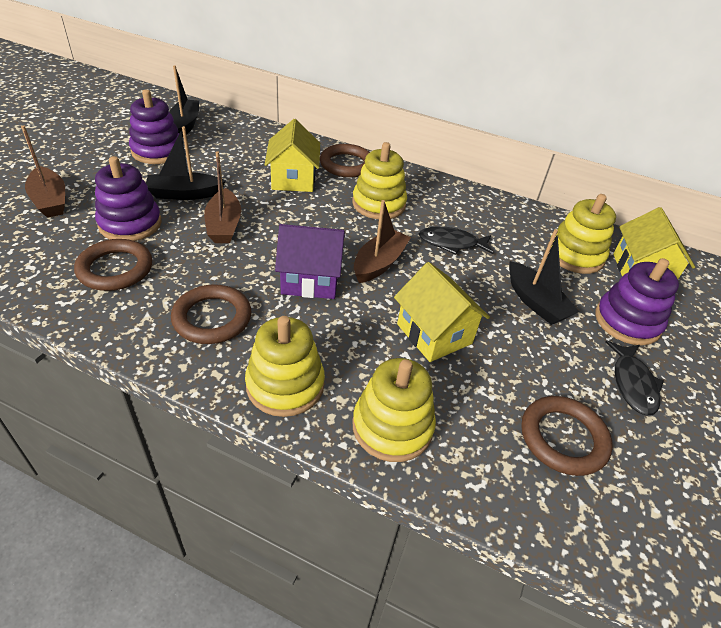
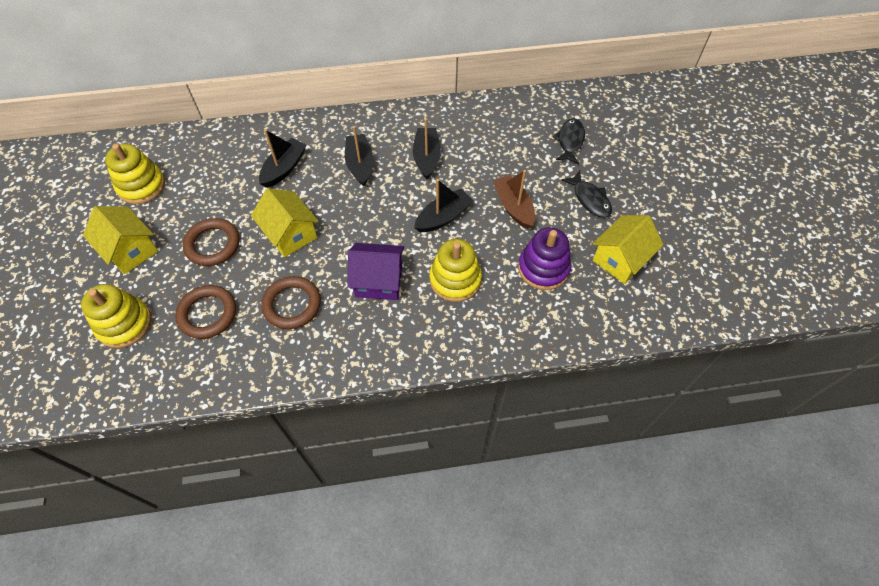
black boat: [146,126,226,200] [169,65,199,137] [509,229,579,325] = 3 -> [259,129,306,188] [345,126,373,186] [413,119,441,179] [414,179,474,232] = 4
brown boat: [21,125,65,218] [204,151,241,243] [354,200,411,283] = 3 -> [493,170,535,229] = 1
brown ring: [74,239,152,291] [171,284,251,344] [320,144,370,178] [521,396,613,476] = 4 -> [175,285,236,339] [183,218,240,266] [261,276,321,329] = 3
purple stacking toy: [95,156,161,241] [129,89,179,164] [595,258,679,346] = 3 -> [518,227,571,290] = 1
yellow stacking toy: [245,316,325,417] [352,142,407,219] [353,358,436,462] [548,194,616,274] = 4 -> [81,284,151,348] [105,144,165,204] [430,239,482,302] = 3

